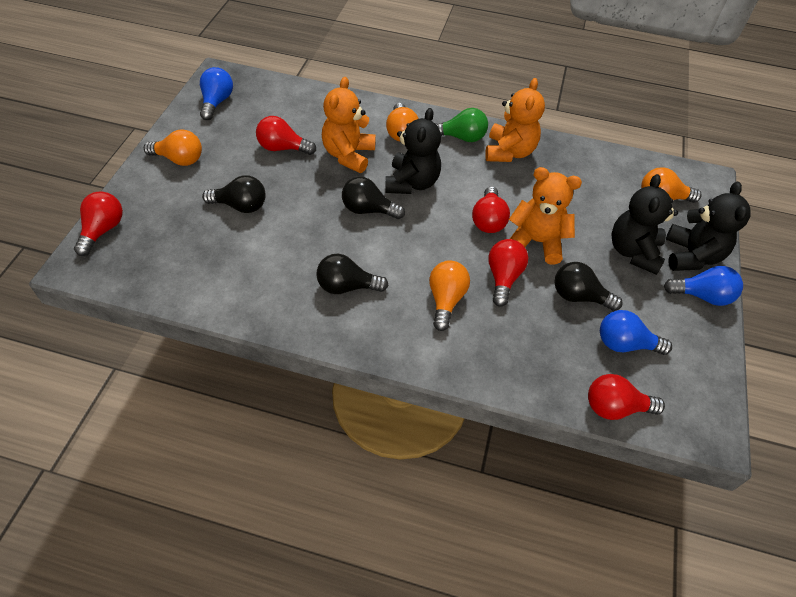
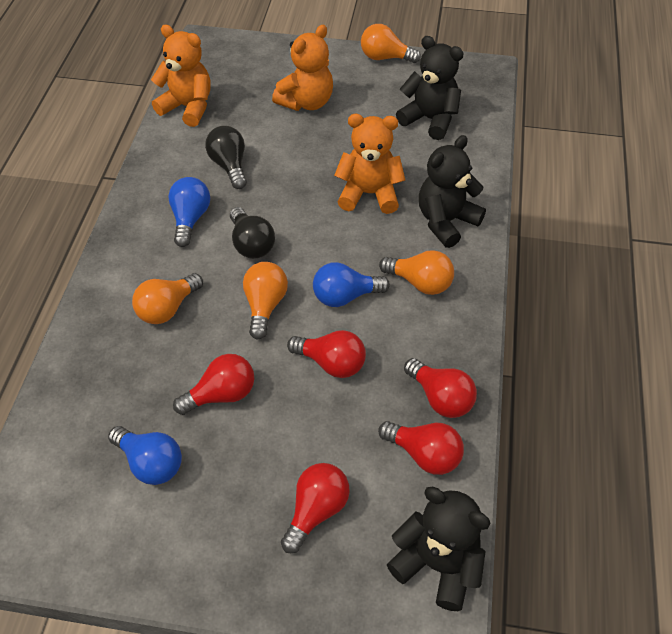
black light bulb: [202,175,266,213] [316,254,388,294] [342,177,405,219] [554,262,623,311] = 4 -> [205,126,247,189] [230,207,275,259] = 2
green light bulb: [436,108,488,142] = 1 -> none = 0

